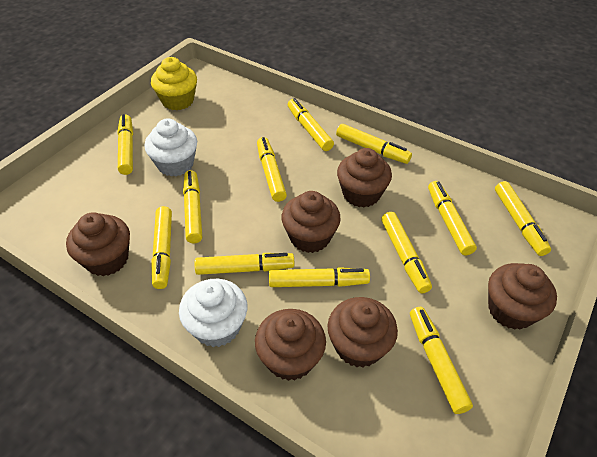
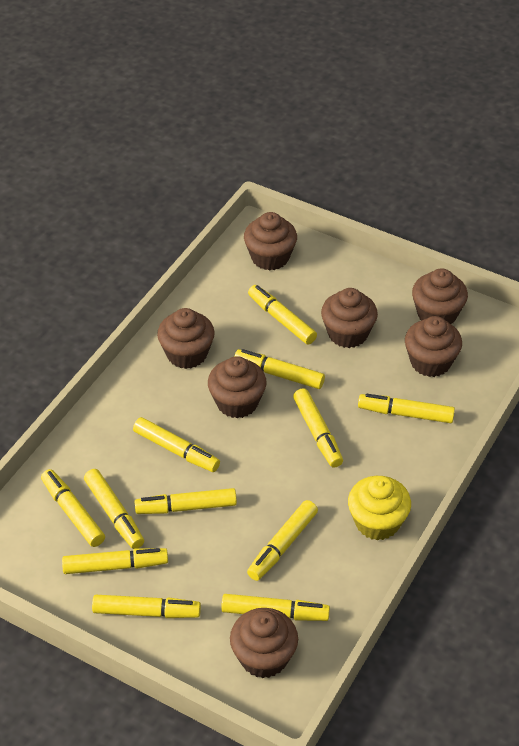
brown cupcake: [66,212,130,276] [255,309,326,381] [282,191,341,253] [327,297,398,367] [337,148,392,207] [488,263,557,330] = 6 -> [157,308,215,369] [208,356,267,418] [230,608,298,678] [244,212,297,271] [321,288,378,348] [405,316,462,377] [412,268,468,324] = 7
white cupcake: [145,118,197,176] [179,279,247,347] = 2 -> none = 0

